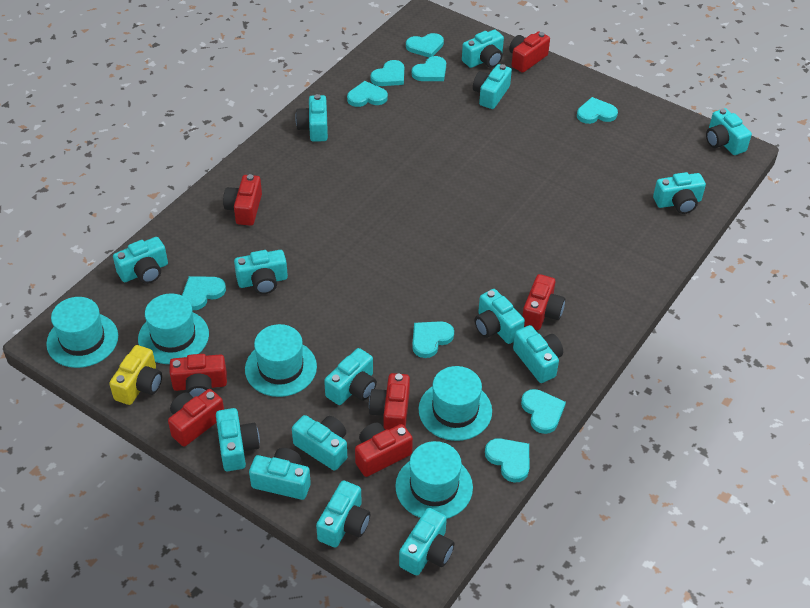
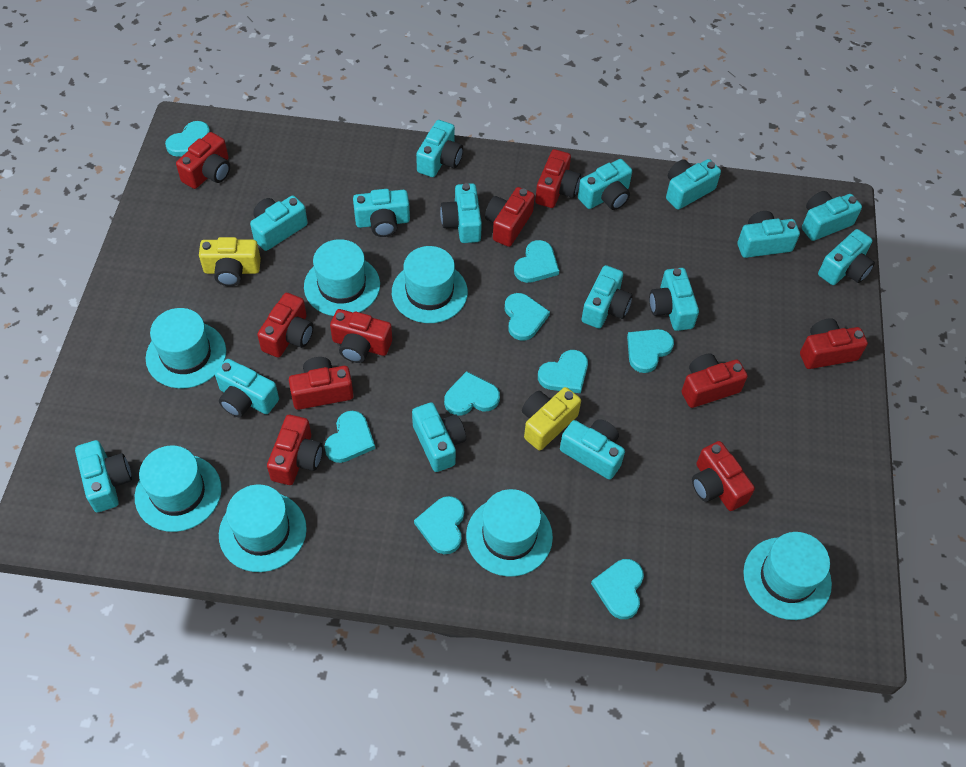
red camera: [168,389,224,446] [170,354,227,397] [223,174,262,226] [355,423,413,477] [369,373,410,430] [509,31,550,73] [522,274,565,330] = 7 -> [176,132,230,189] [257,293,314,358] [267,415,323,485] [289,357,354,410] [330,309,392,363] [485,187,535,247] [535,149,581,208] [682,353,748,408] [692,441,755,511] [800,318,868,369] = 10
turquoise hat: [46,297,118,368] [138,293,209,364] [245,324,317,397] [395,441,473,519] [419,366,492,441] = 5 -> [135,446,222,532] [146,308,226,388] [219,485,307,572] [304,239,380,316] [392,246,468,323] [466,489,553,577] [743,532,832,620] = 7
yellow camera: [109,345,162,405] = 1 -> [199,237,261,286] [522,387,581,451] = 2

